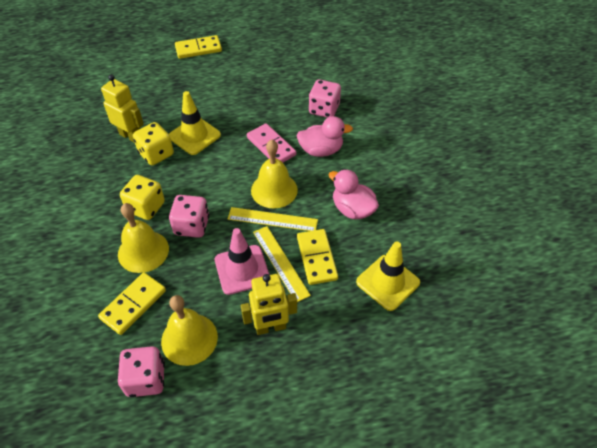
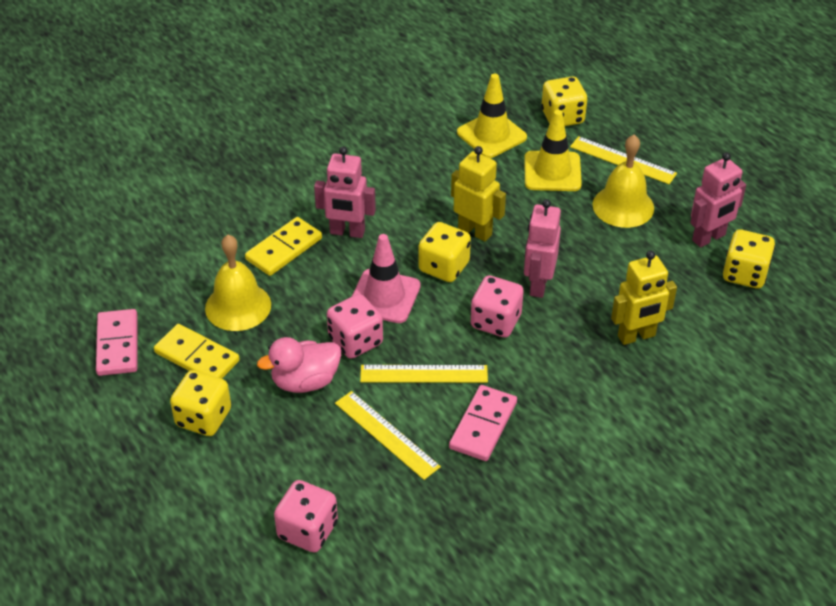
pink domino: [247,123,296,163] = 1 -> [96,309,137,376] [449,385,517,461] = 2
pink duck: [297,116,353,157] [329,169,379,219] = 2 -> [257,337,341,393] = 1
pink robot: none = 0 -> [314,146,376,238] [524,199,561,298] [690,152,746,247] = 3
yellow bell: [118,203,169,273] [161,295,218,366] [251,139,298,209] = 3 -> [205,235,271,331] [593,135,654,228] = 2
yellow dice: [120,175,165,220] [133,122,174,165] = 2 -> [170,370,231,436] [418,222,471,282] [541,76,587,126] [723,229,775,289] = 4
yellow domino: [98,273,166,335] [175,35,222,59] [297,229,338,285] = 3 -> [154,324,240,379] [245,217,322,276] = 2
yellow ruler: [228,207,318,231] [253,226,311,302] = 2 -> [335,391,441,480] [360,365,488,383] [570,136,677,184] = 3

